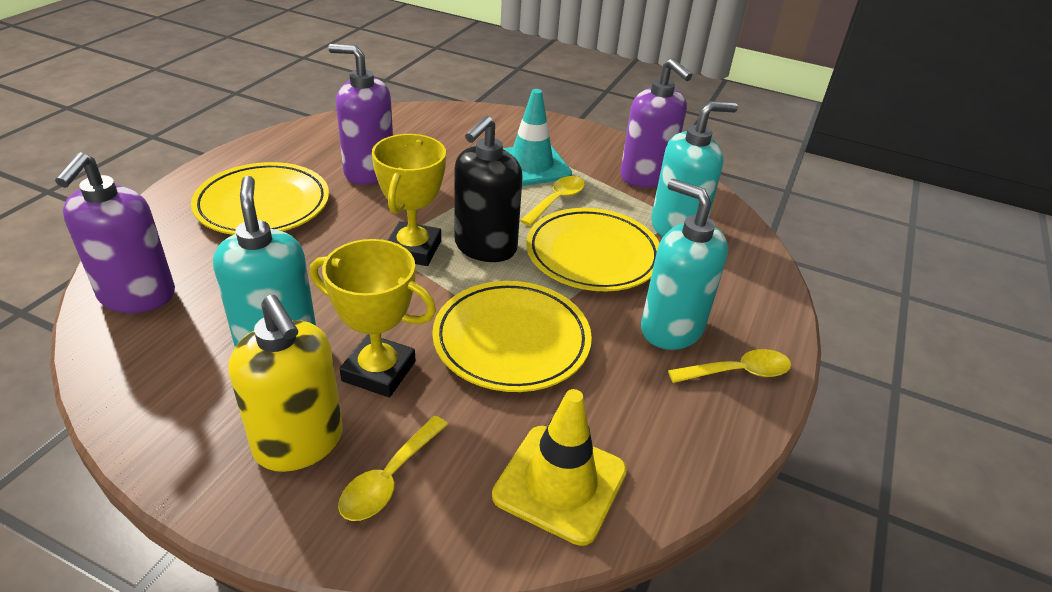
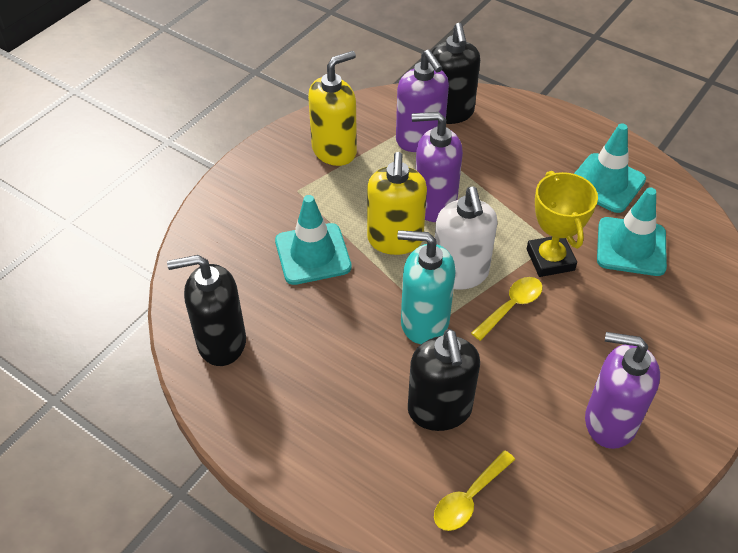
black soap dispenser: [454,116,523,262] = 1 -> [167,255,246,366] [408,329,480,431] [428,23,480,124] = 3
turquoise soap dispenser: [213,176,316,347] [641,179,728,350] [651,101,738,237] = 3 -> [397,230,456,344] = 1
turquoise traffic cone: [503,89,572,186] = 1 -> [275,195,352,285] [574,123,646,213] [597,187,667,276] = 3
white soap dispenser: none = 0 -> [435,187,498,290] = 1
yellow plate: [191,162,329,235] [432,281,592,392] [526,208,660,291] = 3 -> none = 0
yellow soap dispenser: [229,295,343,472] = 1 -> [308,51,357,166] [367,152,427,255] = 2
yellow spoon: [338,416,448,521] [520,176,585,226] [668,349,791,383] = 3 -> [434,450,515,531] [471,277,543,341] = 2
yellow traffic cone: [492,389,627,546] = 1 -> none = 0
yellow trophy: [310,239,436,397] [372,134,446,266] = 2 -> [527,171,598,277] = 1

